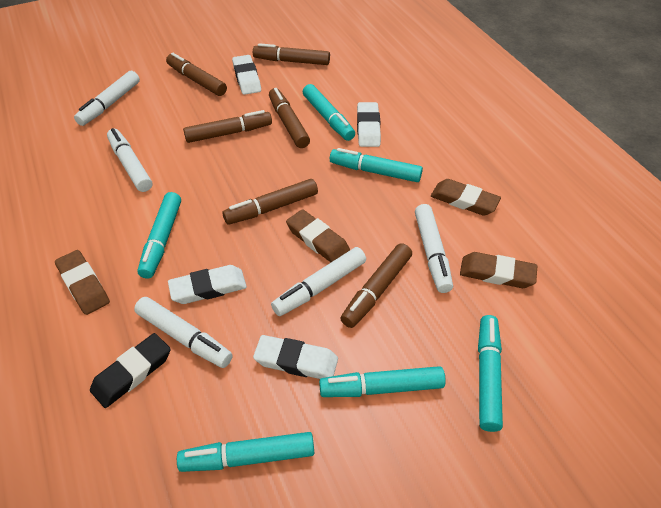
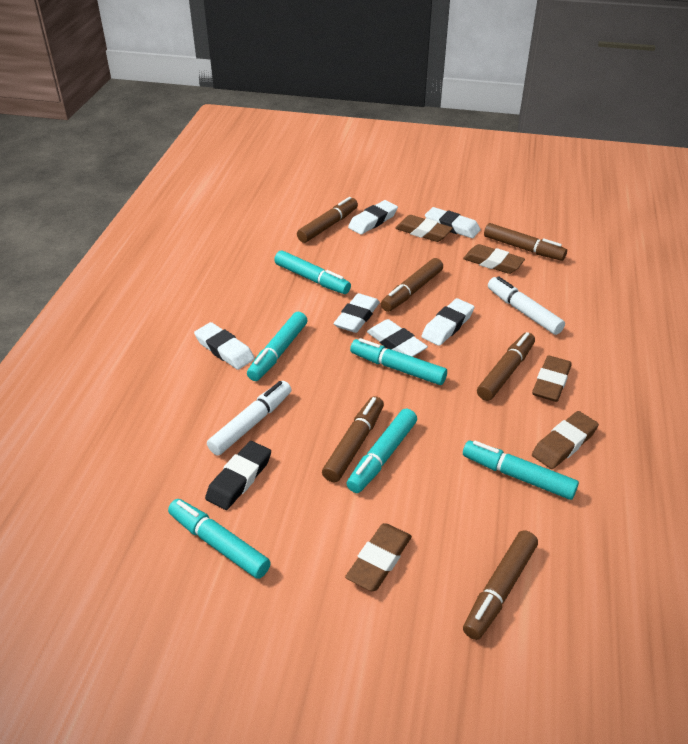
brown eraser: [55,250,110,315] [286,209,350,262] [431,179,501,215] [460,252,537,288] = 4 -> [345,523,412,591] [395,215,453,242] [463,244,525,274] [532,355,572,402] [532,411,599,469] = 5
white eraser: [168,265,247,304] [232,55,261,95] [253,335,338,379] [357,102,381,147] = 4 -> [194,322,255,370] [334,293,380,333] [348,200,398,235] [367,319,428,357] [422,298,474,346] [425,207,481,238] = 6
white marker: [74,71,140,126] [107,128,152,192] [134,297,233,368] [271,247,366,316] [415,204,453,293] = 5 -> [207,381,292,455] [488,276,565,335] = 2

